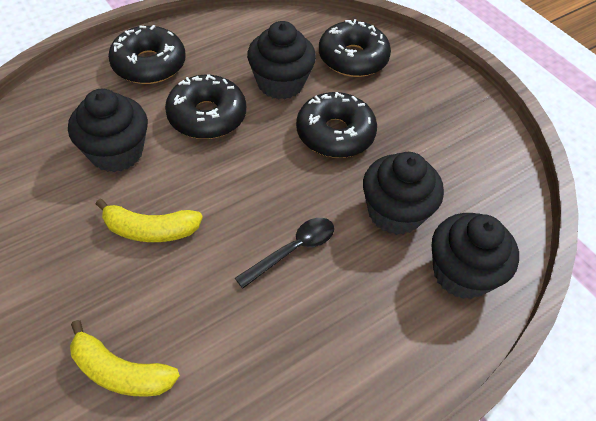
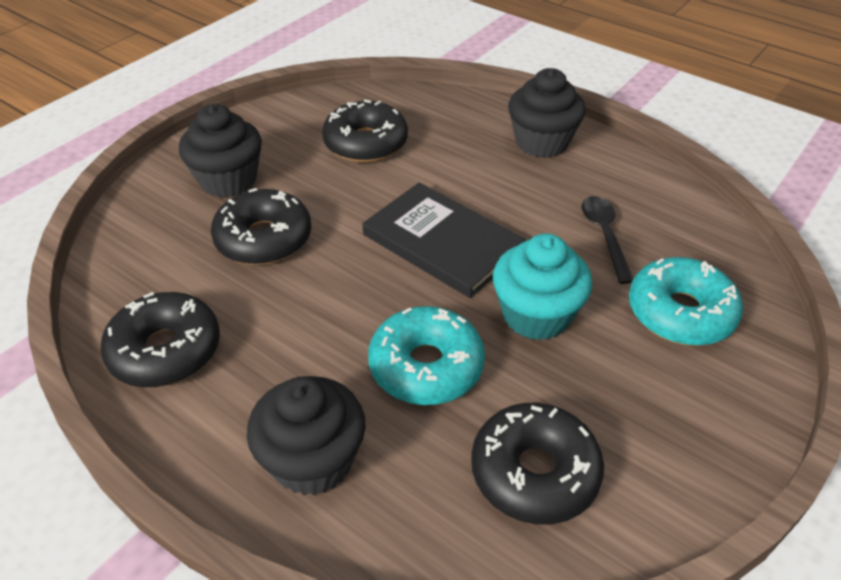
black book: none = 0 -> [363,182,526,298] = 1
black cupcake: [68,89,148,172] [247,21,316,99] [363,152,444,235] [432,213,519,299] = 4 -> [179,104,262,198] [247,376,366,496] [508,68,586,158] = 3
turquoise cupcake: none = 0 -> [493,233,592,340] = 1
turquoise donut: none = 0 -> [368,306,485,405] [629,257,743,346] = 2
yellow banana: [70,320,180,397] [96,199,203,242] = 2 -> none = 0

